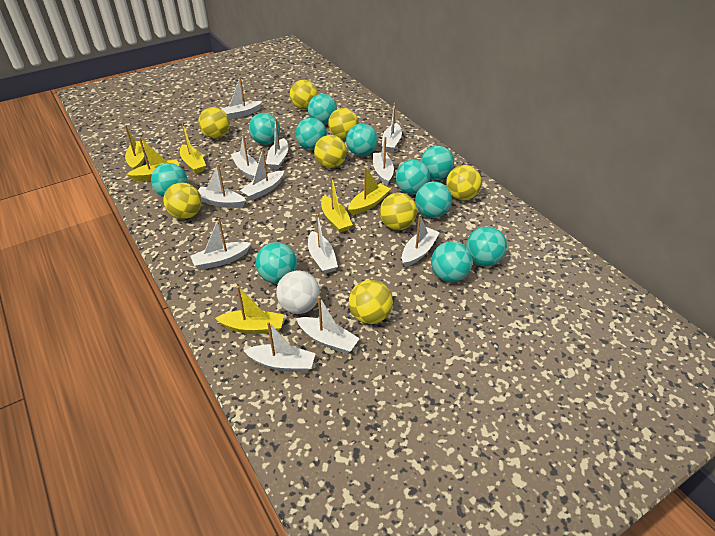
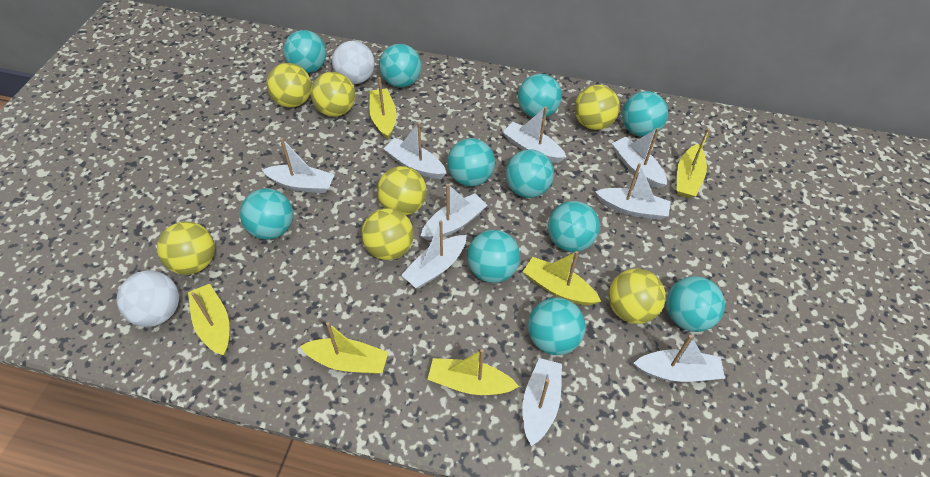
white ball: [276,271,320,314] = 1 -> [117,271,179,327] [332,41,375,84] = 2
white boat: [191,218,251,270] [198,164,246,208] [221,77,262,119] [231,134,258,180] [240,149,284,200] [244,322,316,372] [266,118,288,169] [296,296,360,354] [308,214,338,274] [373,137,394,185] [382,103,402,152] [402,215,440,267] = 12 -> [262,138,335,193] [383,123,447,179] [401,220,467,288] [420,184,487,240] [503,106,566,163] [522,358,562,446] [595,163,671,220] [612,128,667,188] [634,335,725,382] = 9
yellow ball: [163,182,202,219] [198,107,230,139] [290,80,318,109] [314,135,347,168] [328,108,359,139] [349,280,393,324] [380,193,417,230] [446,165,482,200] = 8 -> [157,222,215,275] [266,63,312,108] [310,72,355,117] [361,208,414,260] [377,166,427,216] [574,85,620,130] [609,268,666,324] = 7

